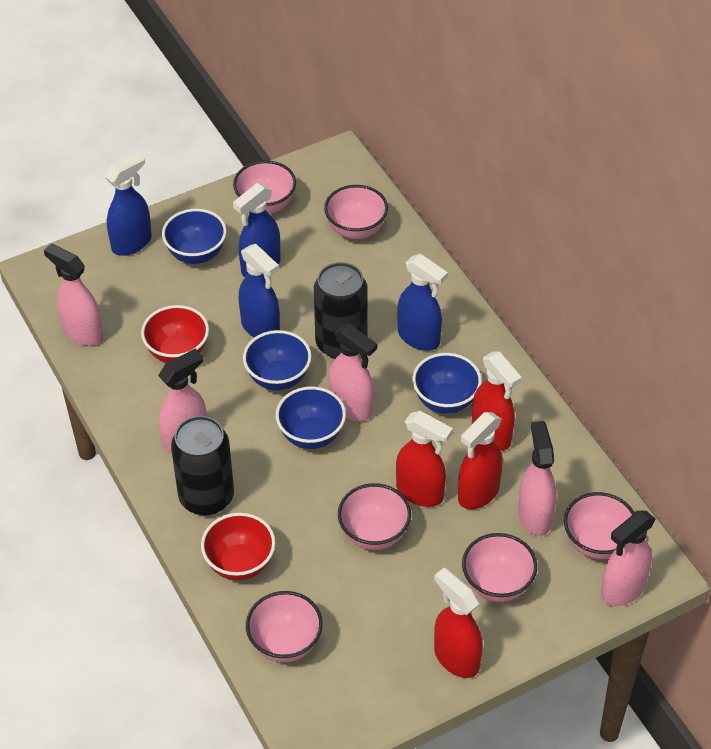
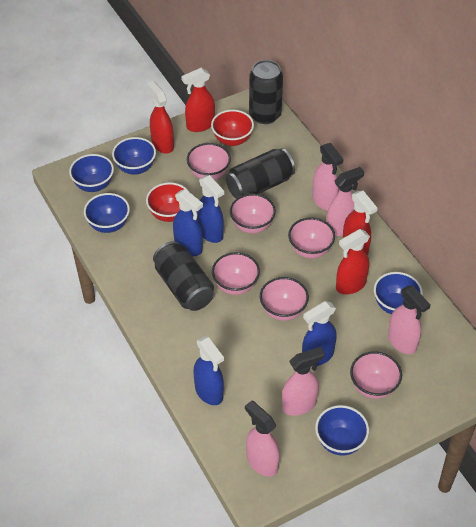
black can: [171,416,234,516] [314,262,368,359] = 2 -> [153,241,214,311] [226,148,295,199] [249,60,283,124] = 3
blue bowl: [162,209,227,264] [243,330,311,390] [276,386,346,449] [412,353,482,414] = 4 -> [69,154,114,192] [84,193,130,233] [112,137,156,175] [315,405,369,456] [374,272,423,314] = 5

